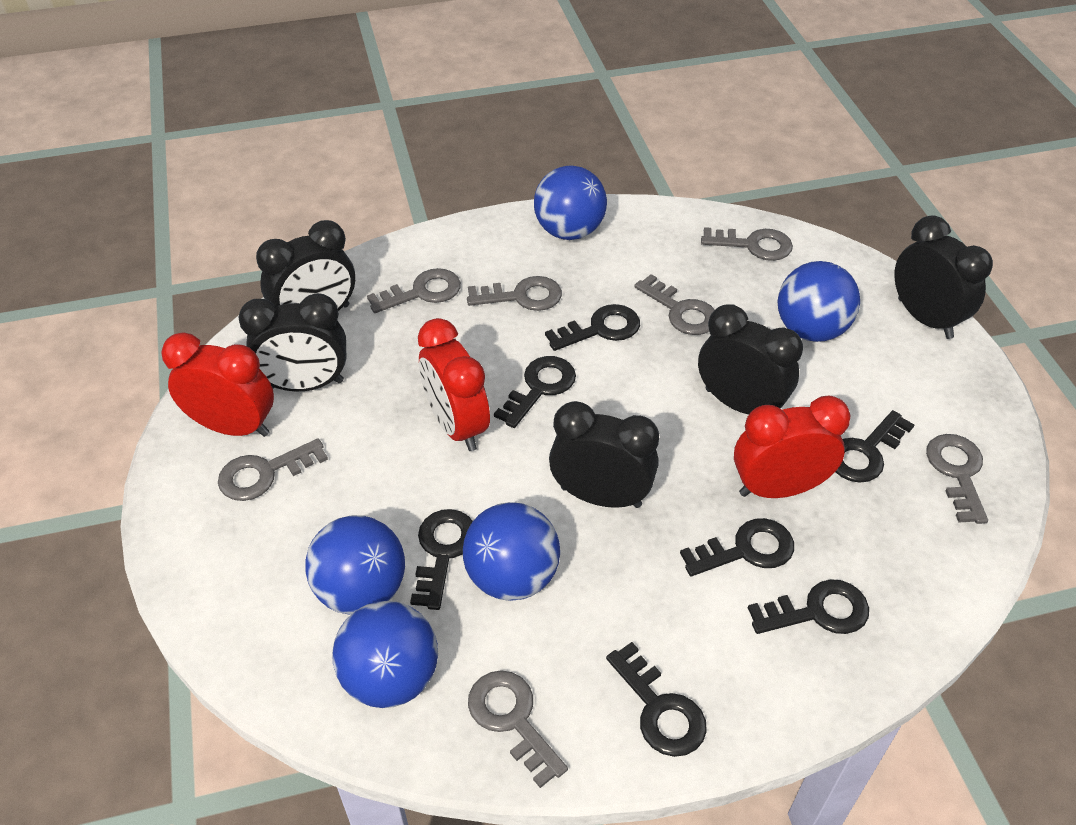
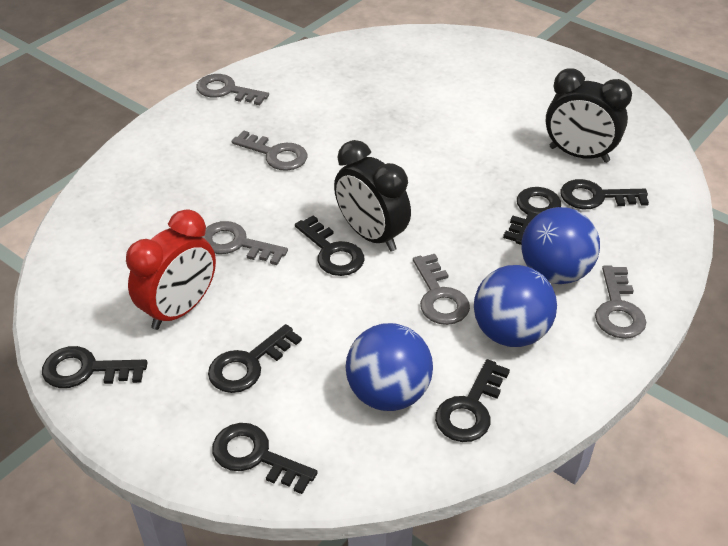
black clock: [239,293,346,391] [256,220,355,311] [549,401,659,508] [698,304,803,415] [894,215,993,339] = 5 -> [334,140,411,251] [545,68,632,163] = 2
blue ball: [305,515,405,614] [332,601,438,708] [463,502,560,601] [534,165,607,240] [778,261,860,342] = 5 -> [346,323,433,411] [474,265,557,347] [521,207,600,284] = 3
grey key: [218,439,328,501] [367,268,461,313] [467,276,562,311] [468,670,568,788] [634,274,715,335] [701,227,793,261] [926,434,988,524] = 7 -> [196,74,269,105] [201,221,288,265] [232,131,308,171] [413,254,470,325] [595,265,646,339] = 5
red clock: [161,332,274,437] [418,318,490,451] [734,395,851,498] = 3 -> [126,209,216,330] = 1

